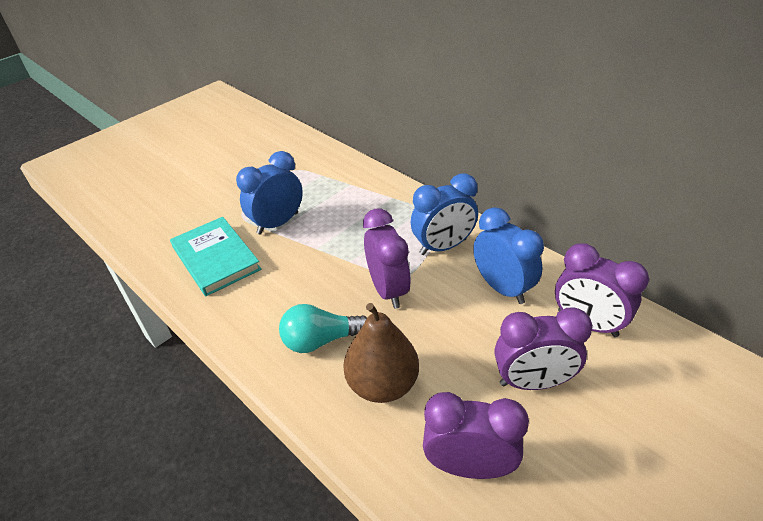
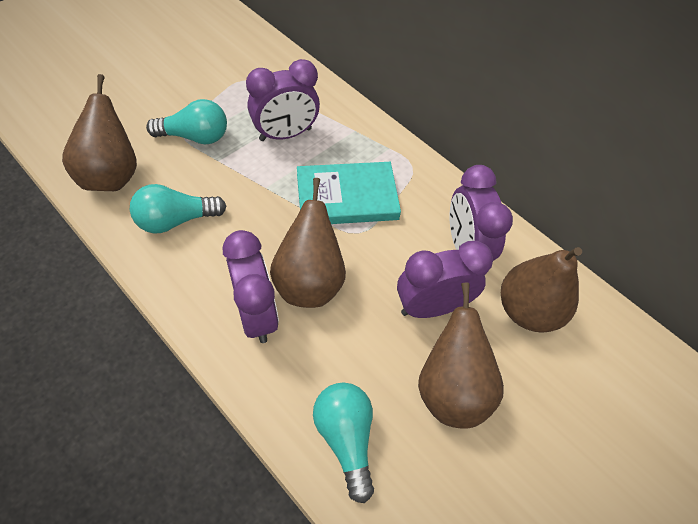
blue clock: [236,151,303,235] [411,173,478,255] [473,207,544,304] = 3 -> none = 0
brown pear: [343,303,419,403] = 1 -> [62,74,137,191] [270,178,346,308] [418,283,504,429] [501,247,582,333] = 4
turquoise light bulb: [279,304,367,353] = 1 -> [130,184,226,233] [146,99,227,144] [313,382,374,503] = 3

